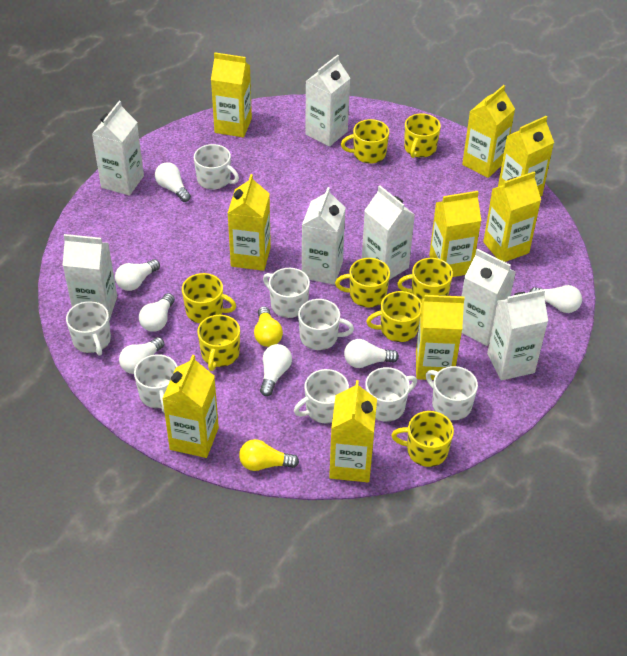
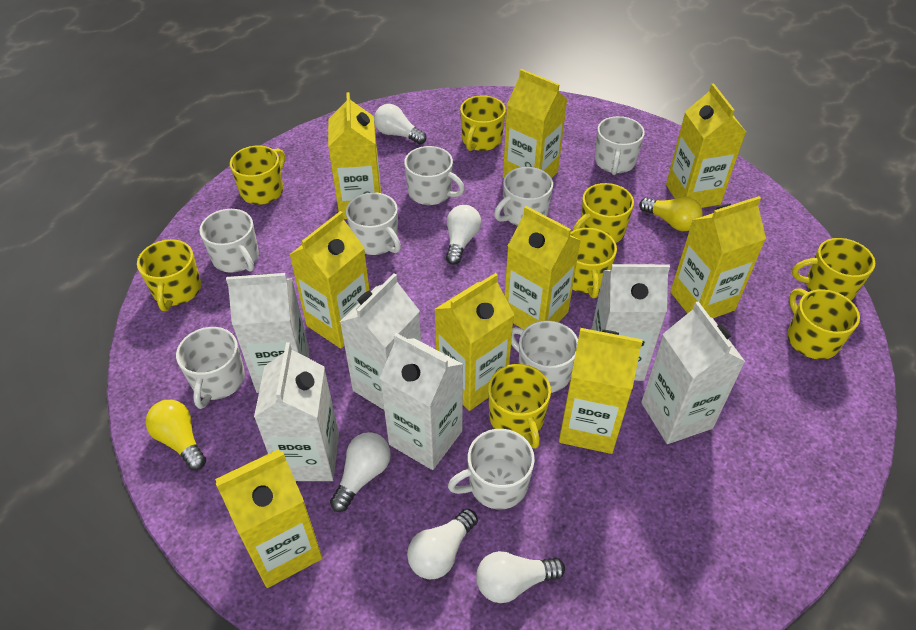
white carton: [62,234,117,321] [92,101,144,196] [302,187,345,285] [305,55,350,147] [362,185,415,280] [462,249,516,346] [487,289,548,380] = 7 -> [226,273,309,393] [254,342,339,481] [340,274,421,410] [379,333,463,470] [591,264,670,381] [641,301,745,444] = 6
white light bulb: [115,259,160,291] [119,337,164,374] [139,293,175,332] [155,162,191,202] [260,344,292,396] [344,339,399,368] [529,285,582,313] = 7 -> [330,432,391,512] [374,104,426,144] [407,509,478,579] [446,205,481,265] [476,551,565,603] = 5

